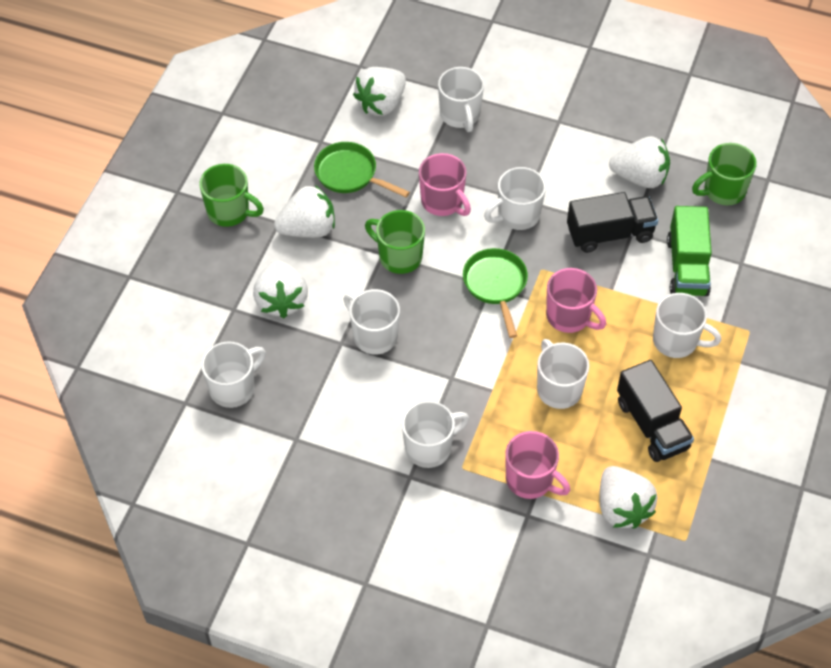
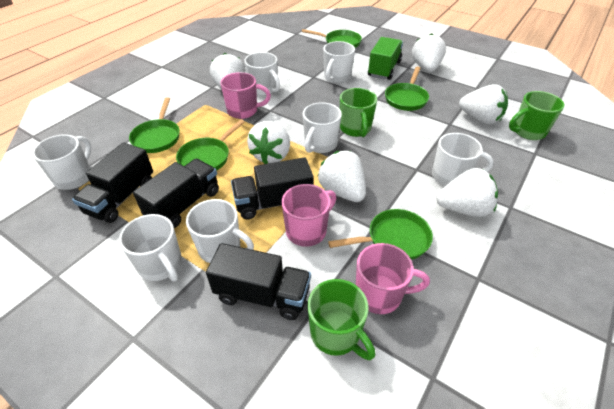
black truck: [567,192,658,253] [617,360,694,462] = 2 -> [72,143,153,223] [133,159,219,228] [206,243,311,320] [231,157,314,219] = 4
green pan: [314,142,410,197] [463,248,528,338] = 2 -> [129,97,180,153] [176,119,245,170] [302,29,362,48] [328,209,433,260] [385,66,429,111] = 5
white strawberry: [253,261,308,318] [274,185,335,238] [353,67,406,116] [599,466,657,529] [609,136,670,188] = 5 -> [210,53,245,89] [247,121,290,164] [317,151,366,202] [412,34,446,72] [436,168,498,217] [459,84,508,125] = 6

